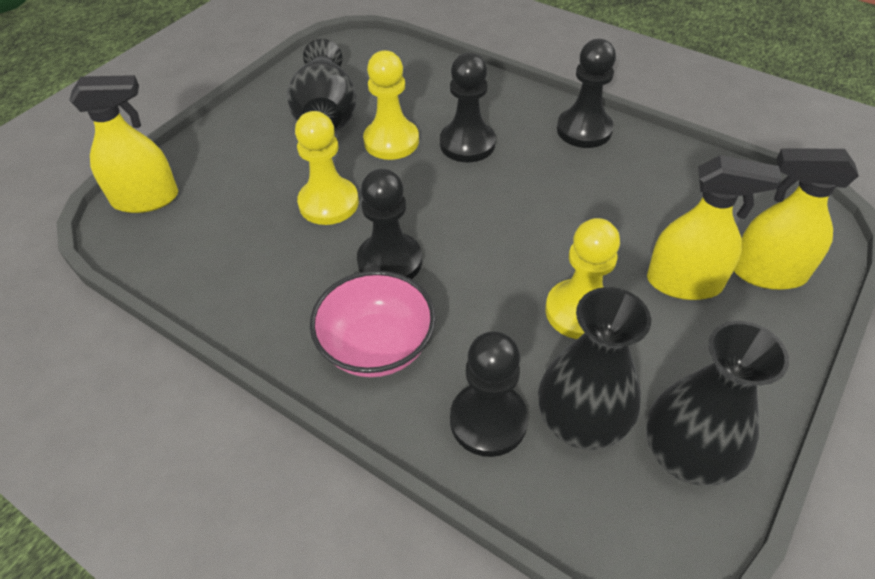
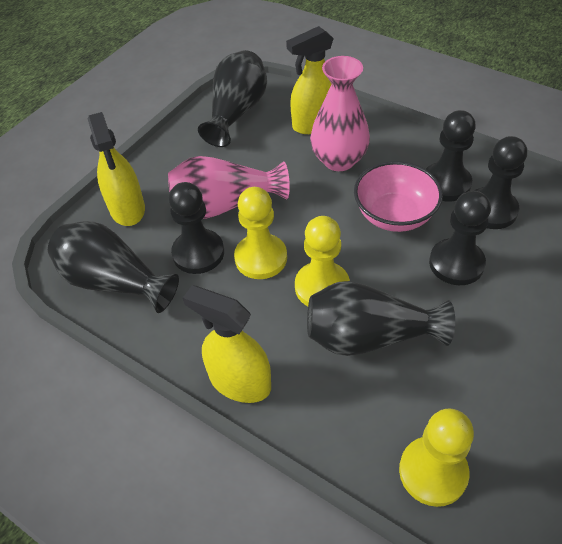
pink vase: none = 0 -> [168,156,290,219] [310,56,370,171] = 2

